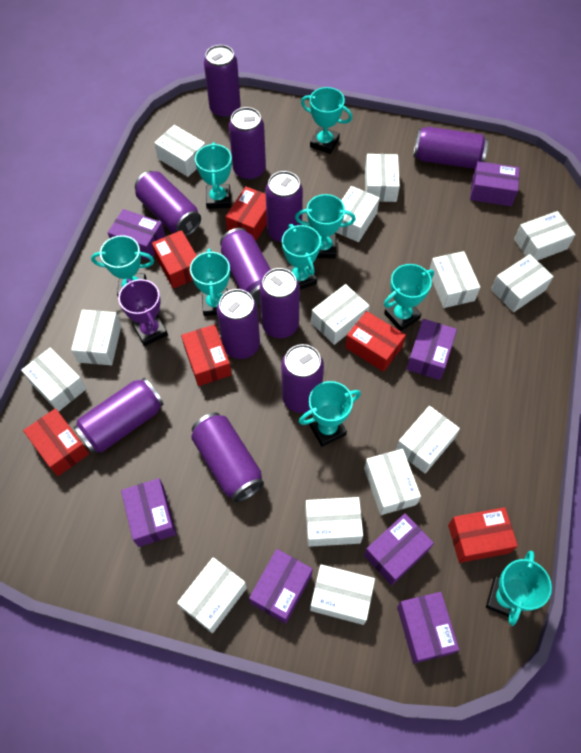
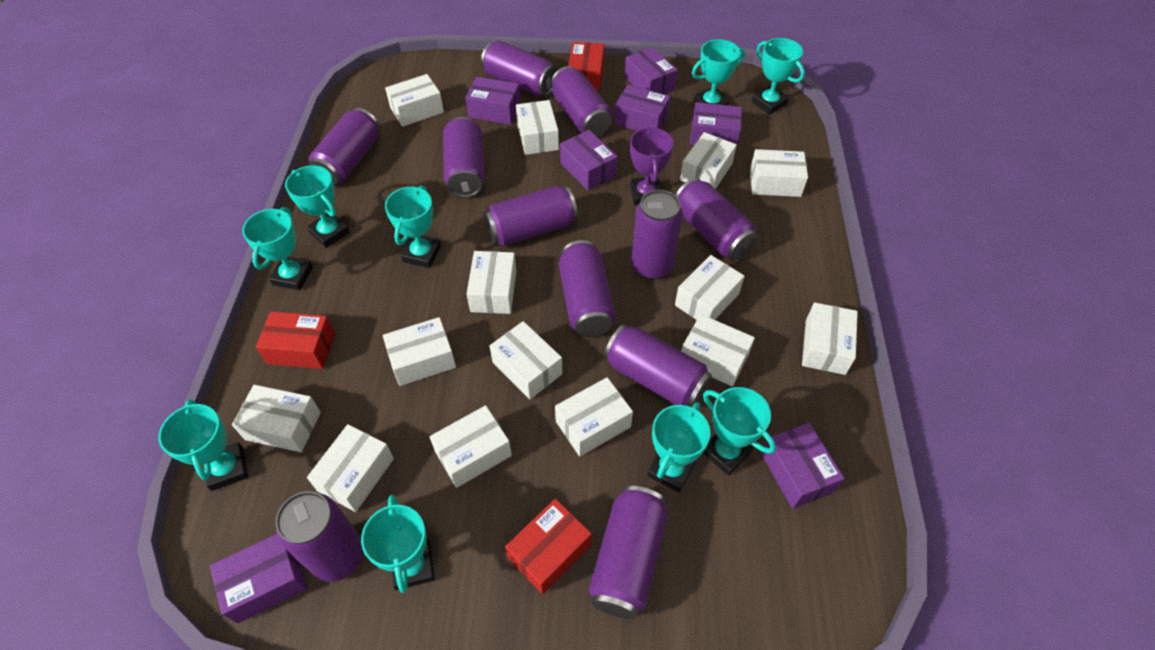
red box: [23,408,89,476] [152,230,197,289] [181,324,232,386] [225,186,267,241] [345,311,406,372] [448,507,518,563] = 6 -> [256,311,335,369] [505,499,592,594] [568,42,604,91] = 3

